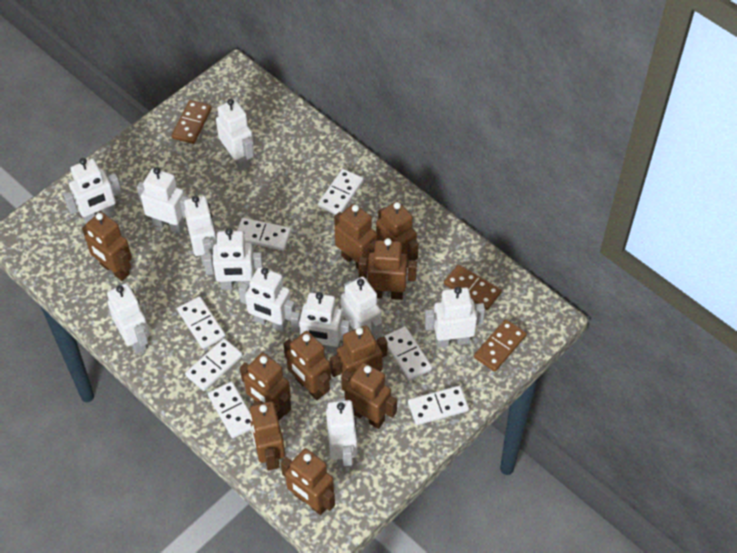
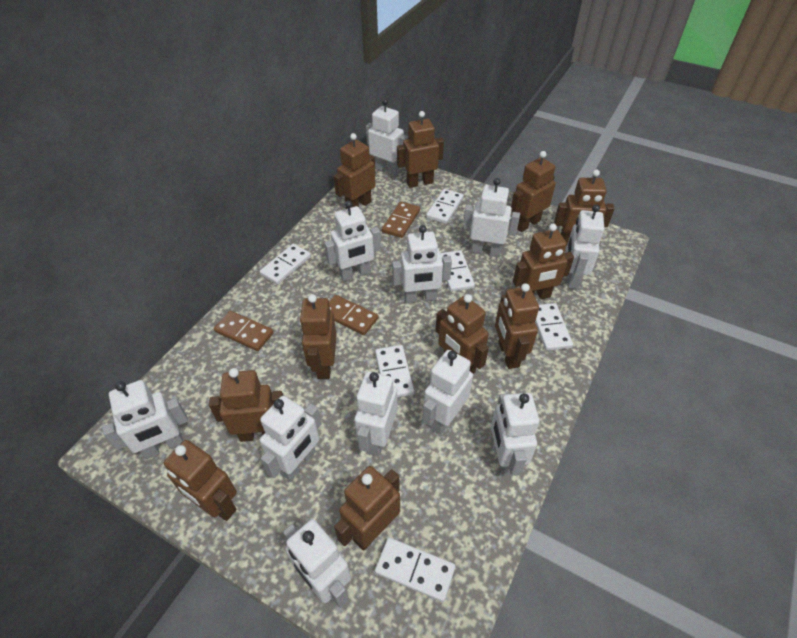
brown robot: [82,212,132,281] [240,353,291,420] [249,401,285,470] [281,448,335,515] [283,331,331,400] [330,325,388,377] [334,204,377,270] [341,362,397,429] [358,238,417,300] [376,201,419,268] = 10 -> [164,440,237,521] [209,368,283,442] [300,294,337,379] [334,133,376,209] [334,466,400,551] [397,111,444,188] [435,294,489,374] [495,283,539,369] [511,151,556,232] [513,224,574,299] [554,169,615,246] = 11
white domino: [177,296,226,349] [185,338,243,391] [208,381,251,438] [237,218,291,250] [318,169,364,215] [384,326,432,381] [408,386,469,425] = 7 -> [260,244,311,285] [375,345,414,397] [375,538,455,602] [426,189,464,224] [440,250,475,292] [535,303,573,351] = 6

